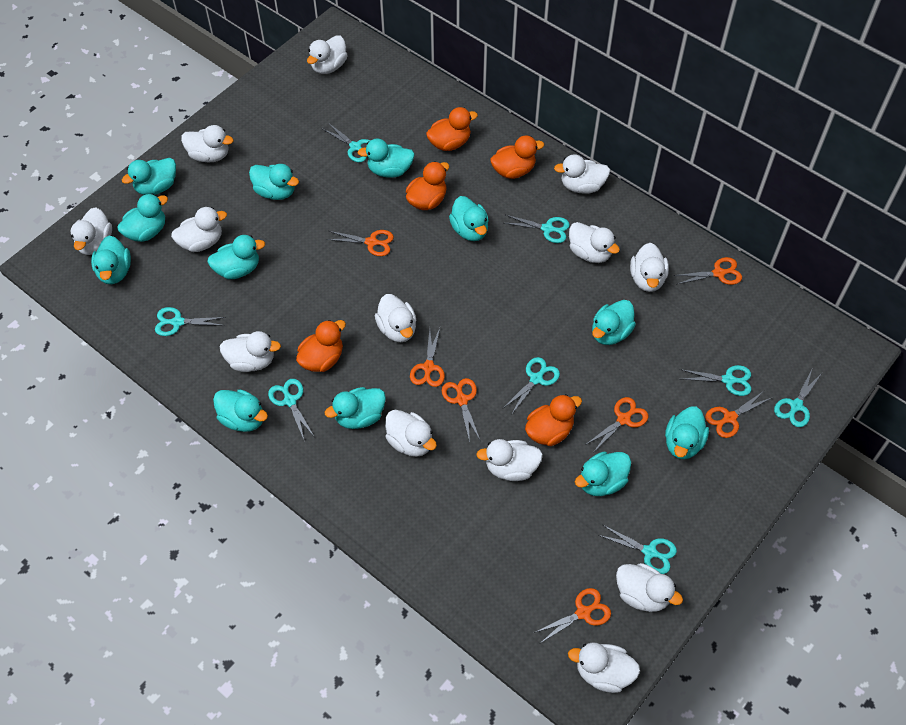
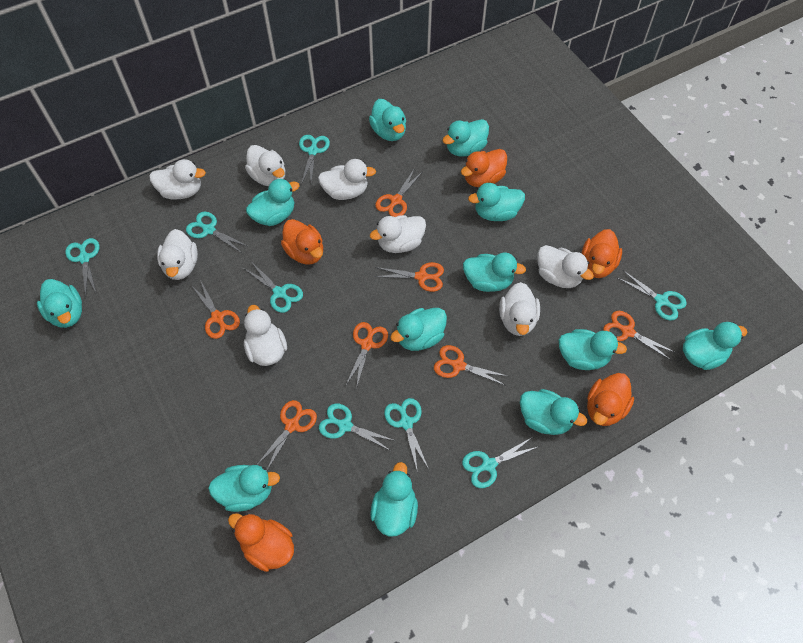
white duck: [70,207,112,255] [171,207,227,252] [181,125,234,163] [220,331,281,372] [307,35,348,74] [375,294,416,342] [385,410,437,457] [476,439,543,481] [554,154,610,193] [568,643,640,693] [569,222,620,263] [616,563,683,612] [630,243,669,292] = 13 -> [149,159,206,200] [157,229,198,280] [244,305,287,366] [245,145,285,186] [318,159,376,200] [370,215,426,253] [499,282,540,336] [537,245,594,288] = 8

